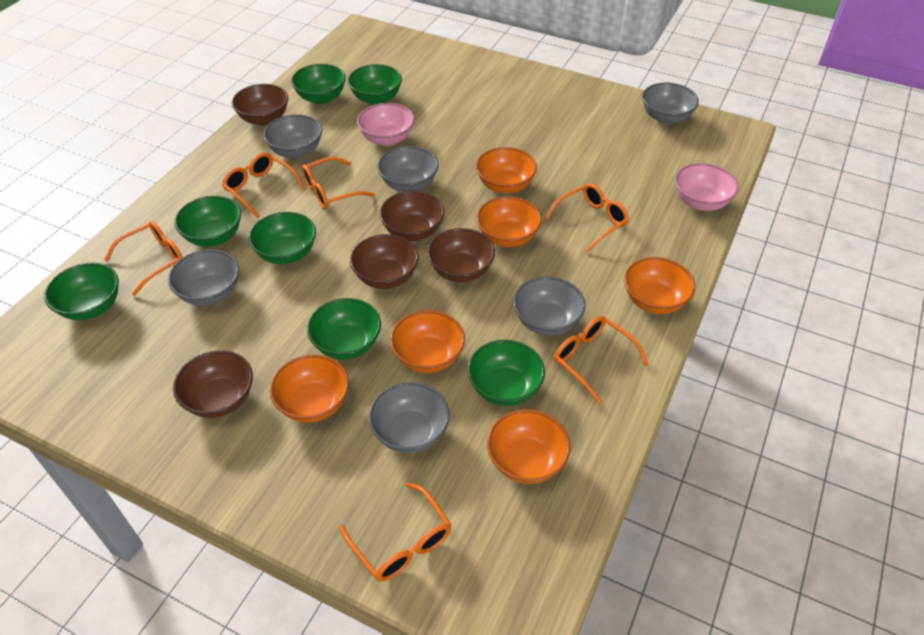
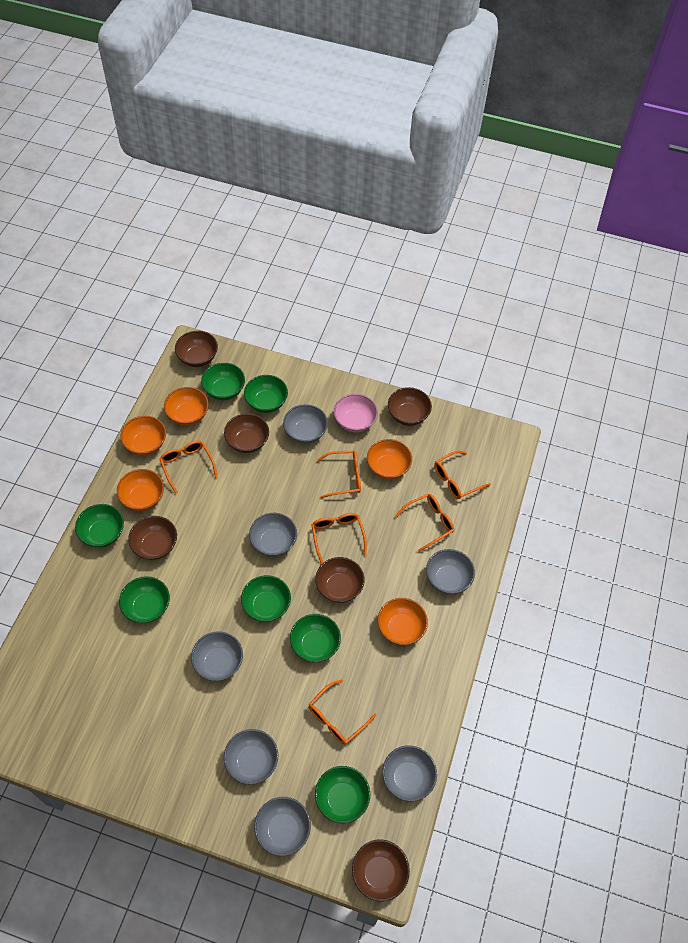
brown bowl: [173,350,253,418] [232,84,288,126] [350,234,418,289] [380,191,444,241] [427,228,495,282] = 5 -> [128,516,177,560] [175,331,218,367] [224,413,269,453] [315,557,365,603] [352,839,410,902] [388,387,432,426] = 6
grey bowl: [168,249,239,306] [263,114,322,158] [369,382,450,453] [377,146,438,192] [513,277,585,336] [642,82,699,124] = 6 -> [191,631,243,681] [224,729,278,784] [249,513,297,556] [254,797,311,856] [283,404,328,444] [382,745,437,802] [426,549,475,594] = 7
orange bowl: [270,354,349,423] [390,310,465,373] [476,147,537,193] [476,196,542,247] [487,409,570,484] [624,257,695,314] = 6 -> [117,469,164,511] [120,416,166,456] [164,387,209,426] [367,439,412,479] [378,598,428,645] = 5
pink bowl: [357,103,415,146] [675,163,739,211] = 2 -> [334,394,378,433] = 1

